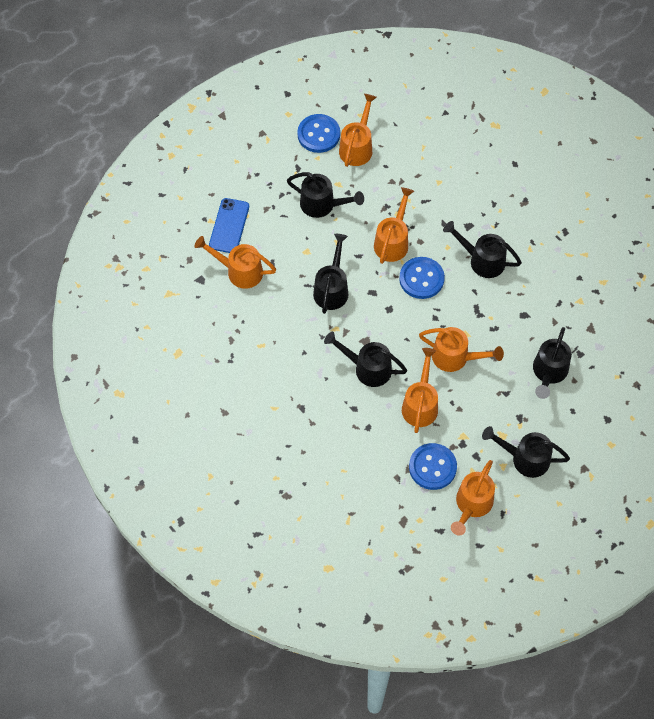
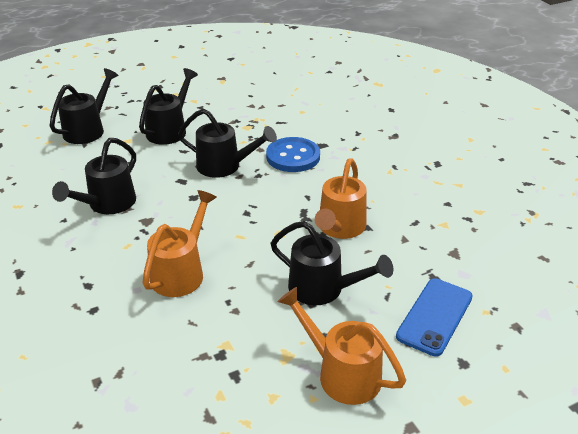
black watering can: [287,172,364,218] [313,234,348,314] [324,332,407,387] [443,221,522,278] [482,426,570,478] [533,327,572,399] = 6 -> [50,68,119,144] [52,138,136,214] [139,68,198,145] [178,109,277,178] [271,221,393,305] = 5
blue button: [297,114,340,153] [399,257,445,299] [409,443,457,490] = 3 -> [266,137,320,172] = 1
orange watering can: [194,236,276,289] [339,94,377,167] [374,187,414,264] [402,348,438,433] [419,327,504,372] [451,460,495,536] = 6 -> [142,190,217,297] [277,287,406,405] [315,158,367,239] = 3

